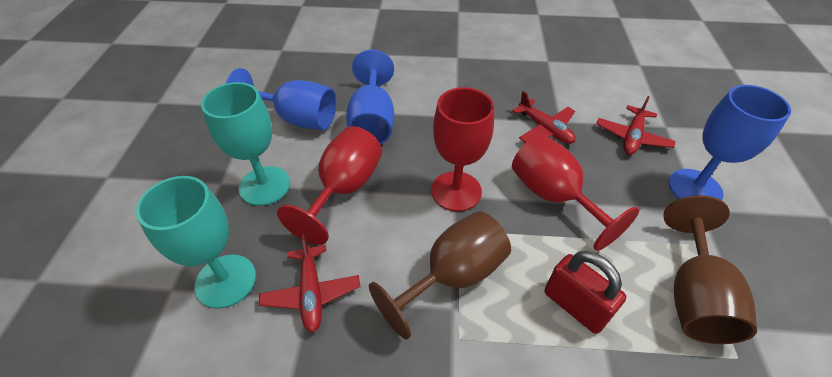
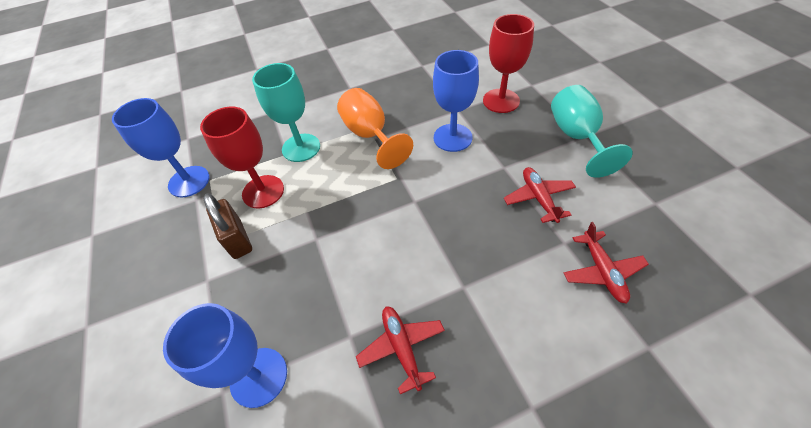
brown goblet: [369,211,511,339] [663,195,757,344] = 2 -> none = 0
brown padlock: none = 0 -> [203,193,252,259] = 1
orange goblet: none = 0 -> [337,88,413,169] = 1
red goblet: [277,126,382,245] [431,87,494,212] [512,135,639,251] = 3 -> [200,106,284,209] [483,14,534,113] = 2
red padlock: [544,251,626,334] = 1 -> none = 0

